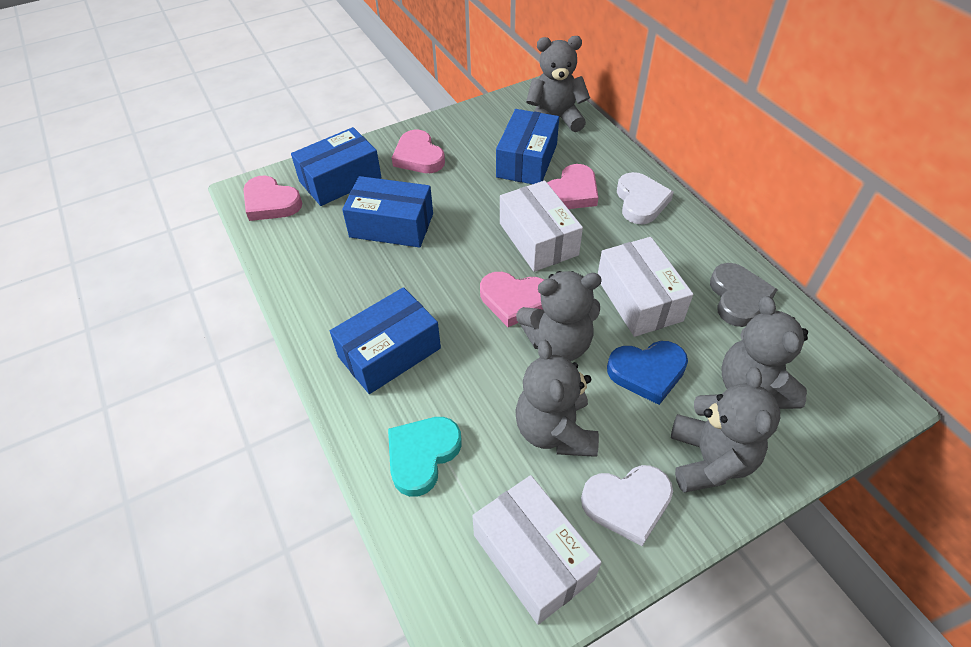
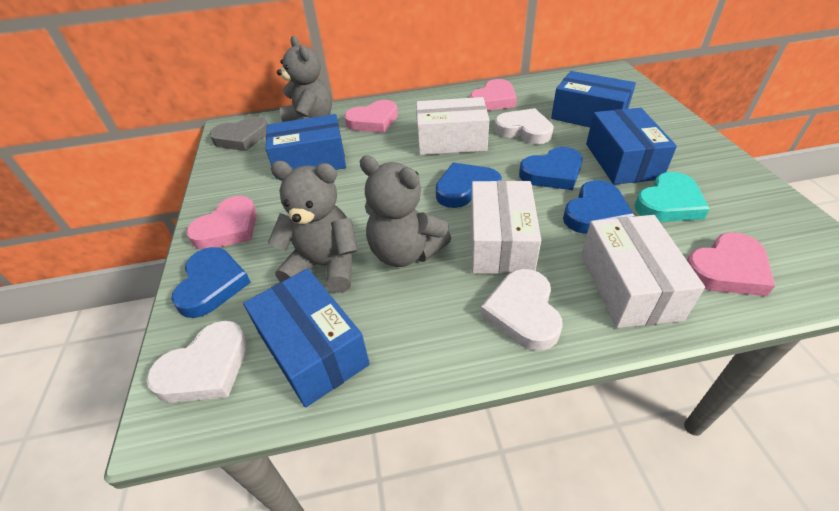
blue heart: [607,341,688,405] = 1 -> [171,247,251,318] [436,163,502,208] [519,147,583,190] [563,180,635,234] = 4
grey teddy bear: [515,340,599,457] [516,271,602,361] [526,36,590,132] [671,367,780,493] [721,296,808,409] = 5 -> [268,161,358,293] [277,36,332,122] [360,155,451,267] = 3
white heart: [581,465,673,546] [617,172,674,224] = 2 -> [146,321,248,403] [480,269,563,351] [494,108,554,144] = 3

